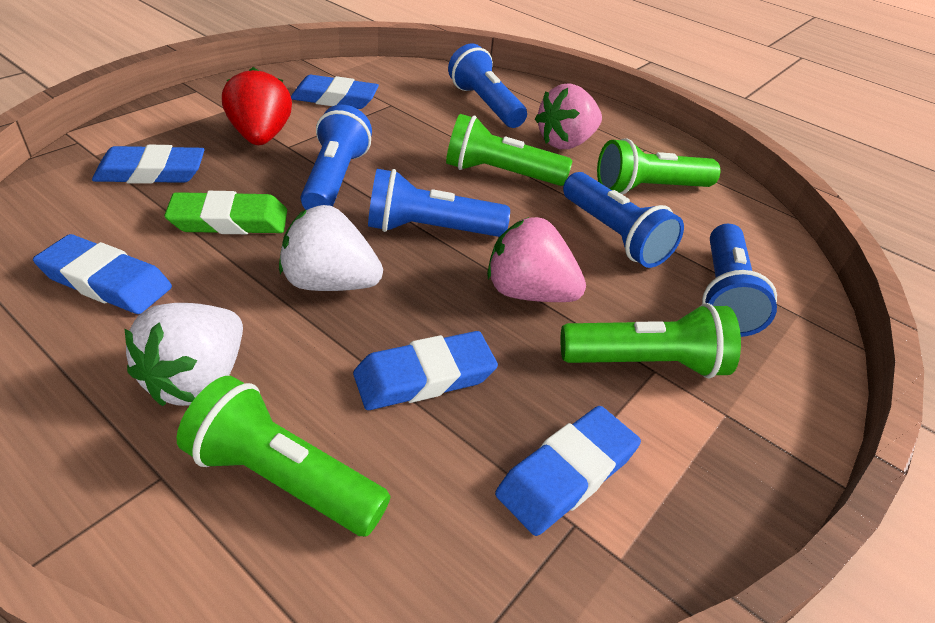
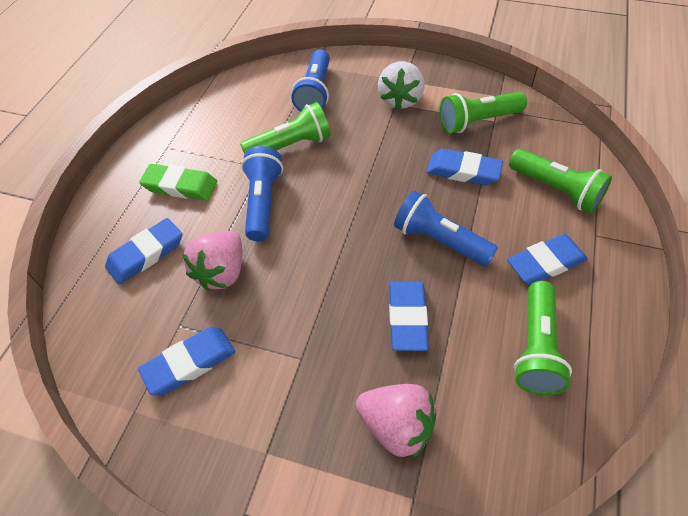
blue flashlight: [301,105,372,210] [368,169,510,237] [448,44,527,128] [563,172,684,268] [702,224,777,337] = 5 -> [241,146,283,241] [291,49,330,112] [394,190,498,267] = 3
red strawberry: [222,67,292,145] = 1 -> none = 0
white strawberry: [125,303,243,406] [279,205,383,291] = 2 -> [378,61,425,110] = 1

